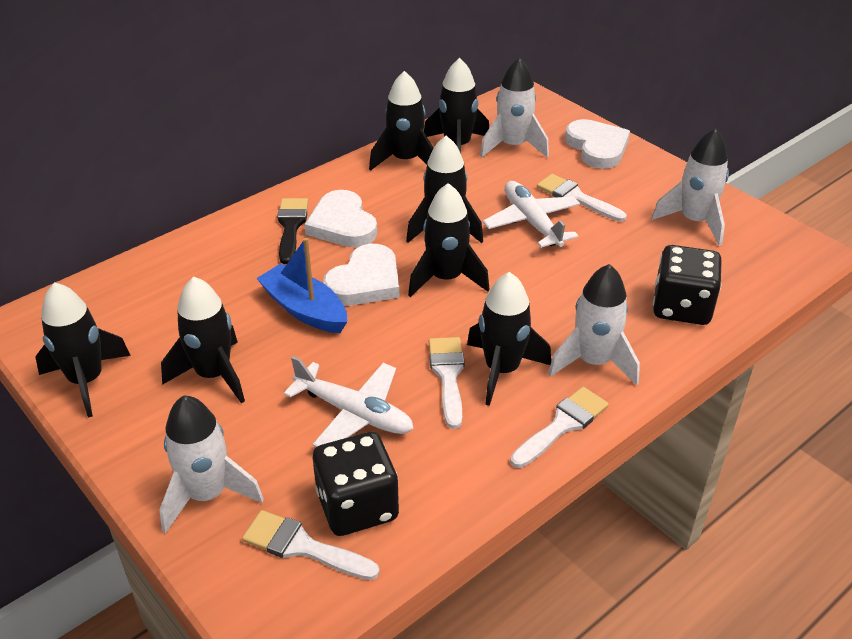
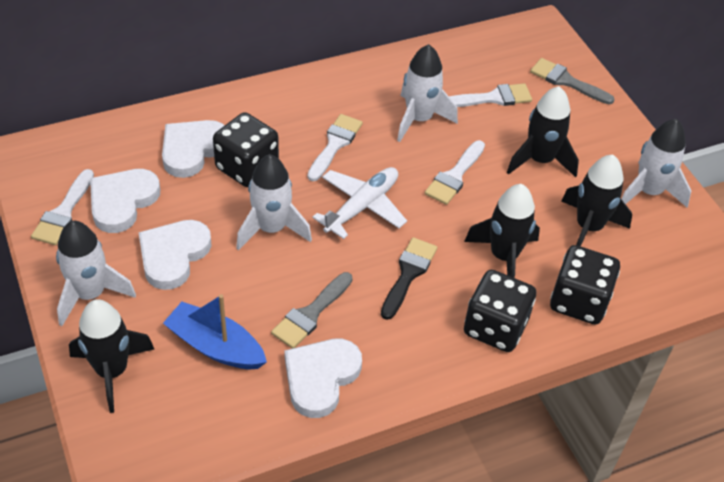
black dice: [313,432,399,536] [653,245,722,325] = 2 -> [213,112,279,187] [464,270,536,352] [550,245,620,324] = 3
black rocket: [35,282,131,417] [161,277,245,403] [369,71,434,171] [406,136,483,243] [408,183,490,297] [424,58,489,153] [467,272,551,406] = 7 -> [69,299,154,413] [464,184,540,278] [507,86,579,178] [561,154,632,246] = 4
grey brush: none = 0 -> [271,272,353,349] [530,58,615,104] = 2
white heart: [304,190,377,247] [323,244,399,306] [565,119,630,169] = 3 -> [90,169,160,233] [138,220,211,290] [162,120,225,178] [285,339,362,418] = 4
white plane: [284,356,414,447] [483,181,580,248] = 2 -> [313,167,407,239] = 1

